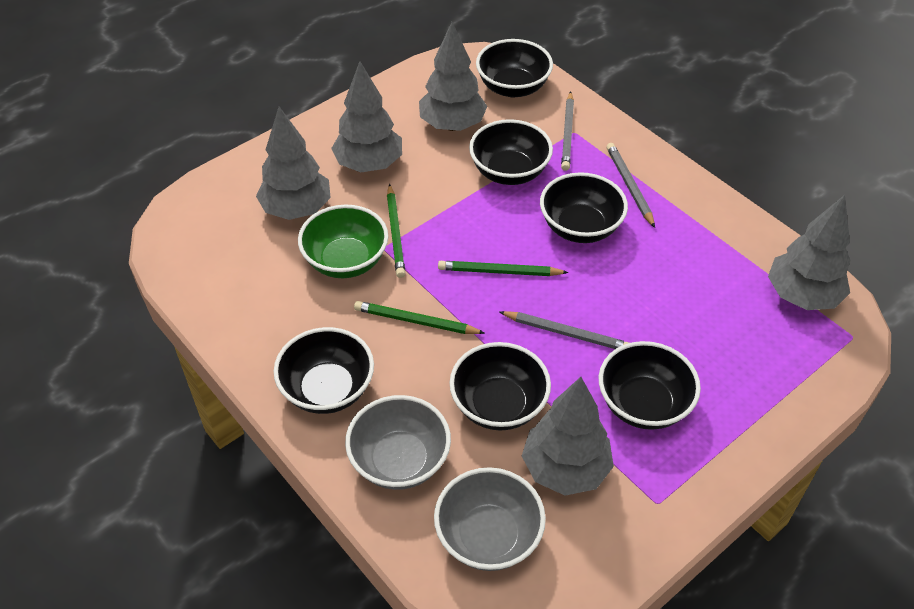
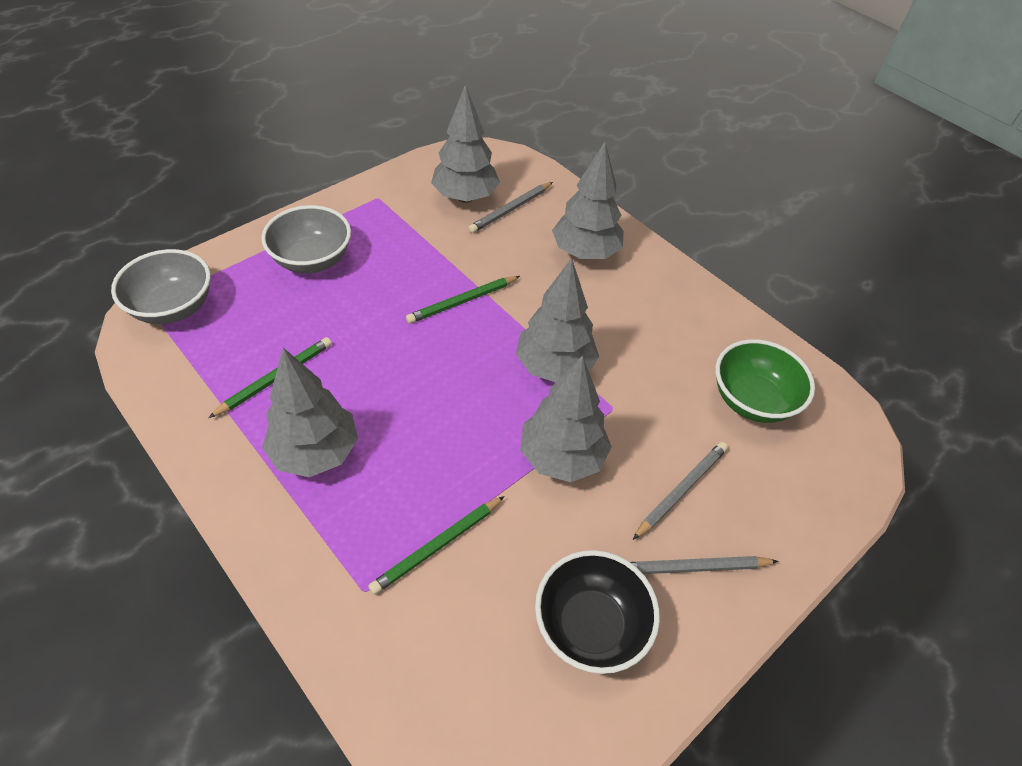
black bowl: [274,327,374,414] [449,342,551,431] [469,119,553,185] [476,39,553,98] [540,172,628,243] [599,341,701,430] = 6 -> [535,550,660,674] = 1

